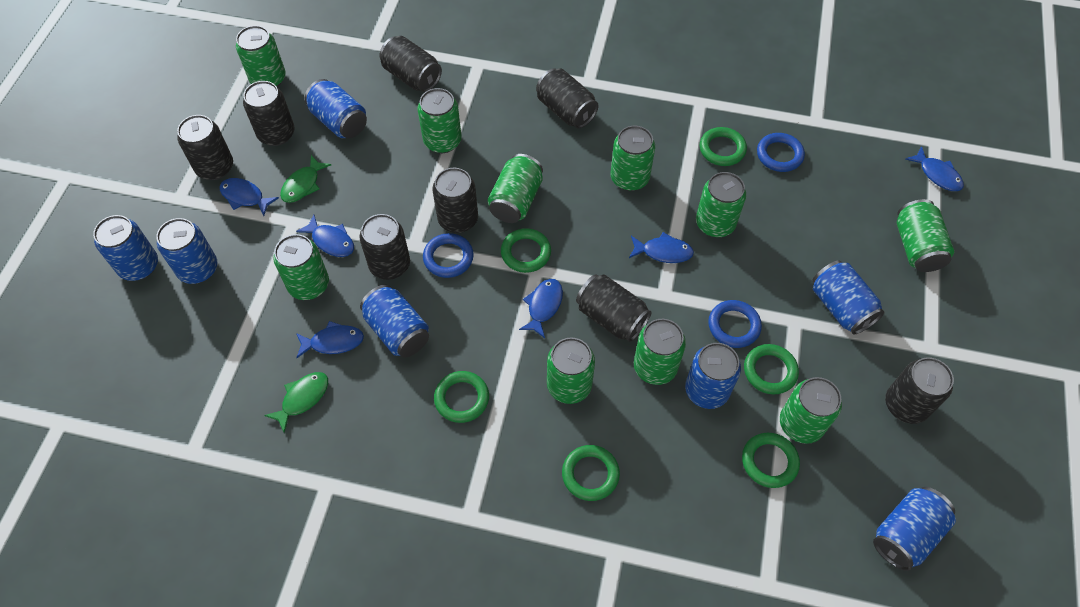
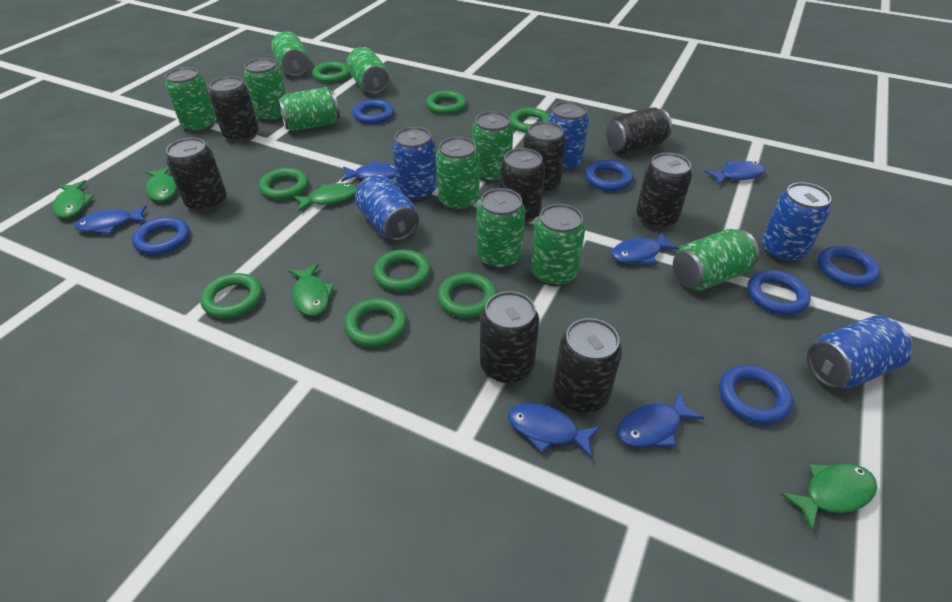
blue can: [93,215,158,281] [156,218,218,284] [305,79,367,138] [360,285,429,357] [685,343,741,409] [812,260,885,335] [873,487,956,571] = 7 -> [355,175,419,241] [392,127,437,200] [548,101,589,171] [761,182,831,263] [807,315,913,388] = 5
blue ring: [423,233,474,278] [708,300,762,348] [757,133,805,172] = 3 -> [132,217,190,255] [353,99,394,124] [585,160,633,191] [720,365,793,424] [747,270,811,315] [818,246,881,287] = 6
green fish: [264,372,328,433] [280,155,331,203] = 2 -> [53,180,94,218] [145,167,177,202] [288,263,335,316] [293,183,357,211] [781,464,877,531] = 5
green ring: [434,371,489,423] [501,228,551,273] [562,445,620,501] [700,127,747,166] [742,433,800,488] [744,344,799,395] = 6 -> [200,273,262,318] [259,168,308,200] [312,62,350,83] [344,298,407,347] [373,249,430,291] [426,90,466,114] [438,273,497,318] [510,108,549,133] = 8

